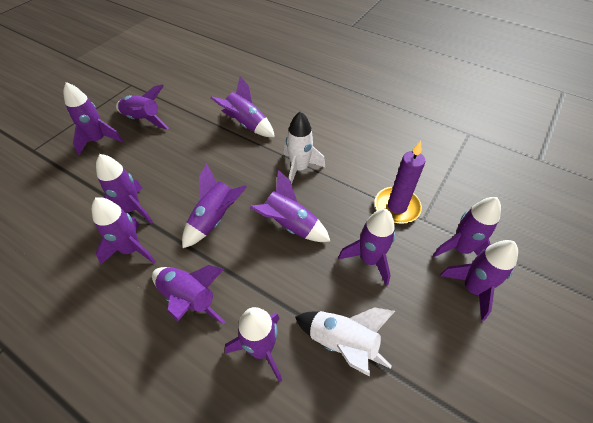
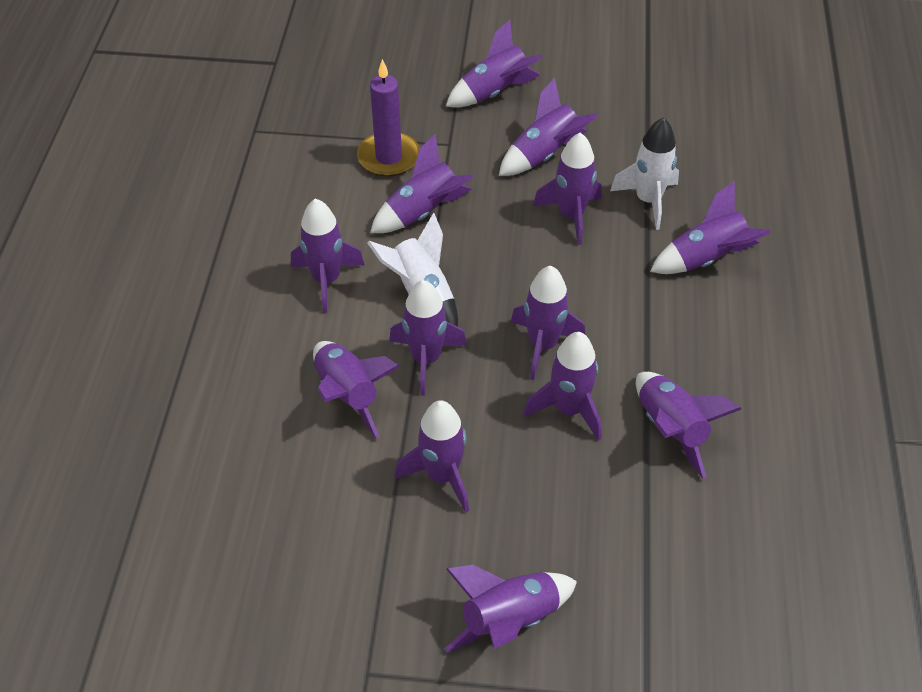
purple rocket: [63,82,123,155] [92,197,156,264] [96,154,153,223] [116,85,169,129] [152,265,225,324] [182,163,247,248] [211,77,275,137] [225,307,282,383] [250,170,331,242] [338,208,395,286] [433,197,501,257] [440,240,518,321] = 12 -> [291,198,365,313] [313,341,400,439] [370,134,473,233] [389,280,467,396] [395,400,469,513] [445,565,577,653] [446,20,543,108] [499,77,599,176] [511,266,585,380] [524,332,602,441] [533,133,602,245] [636,372,742,479] [650,181,771,274] = 13

